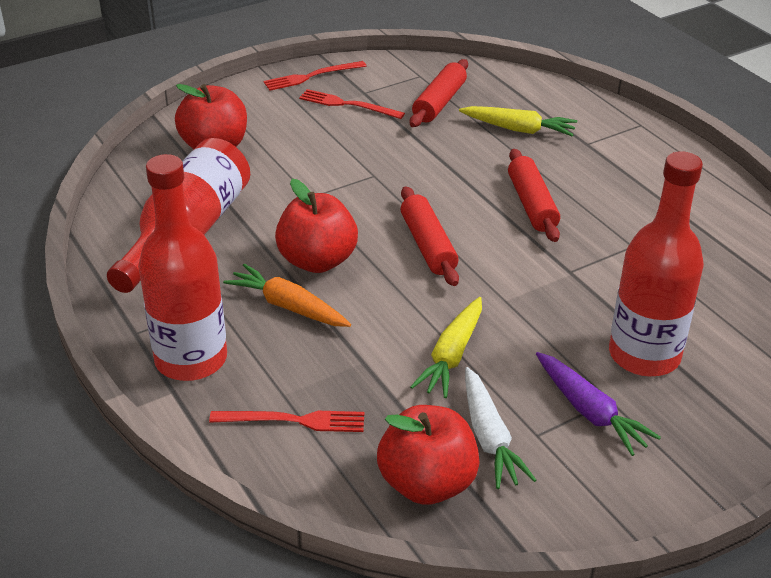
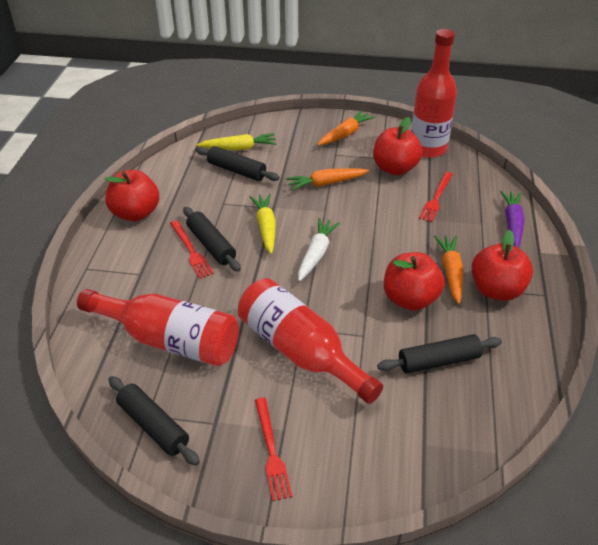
black rolling pin: none = 0 -> [108,376,200,466] [183,207,241,272] [195,146,280,181] [377,334,502,374] = 4
orange carrot: [223,264,351,327] = 1 -> [286,168,369,191] [318,110,375,146] [434,236,463,304] = 3
red apple: [175,84,247,149] [275,179,358,273] [377,405,480,505] = 3 -> [105,170,159,221] [373,117,423,175] [384,252,445,311] [472,230,533,301] = 4
red rolling pin: [400,186,459,286] [410,59,468,127] [508,149,560,242] = 3 -> none = 0

